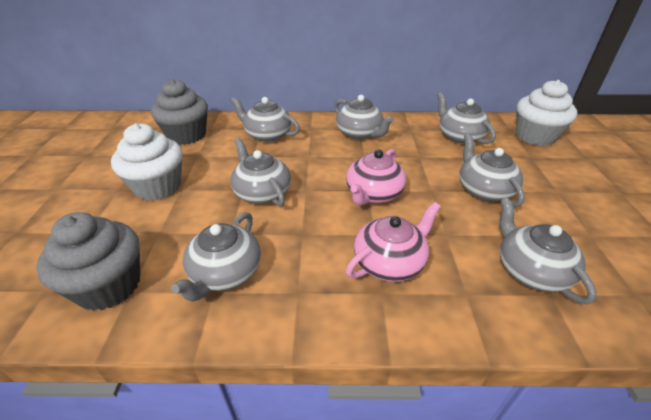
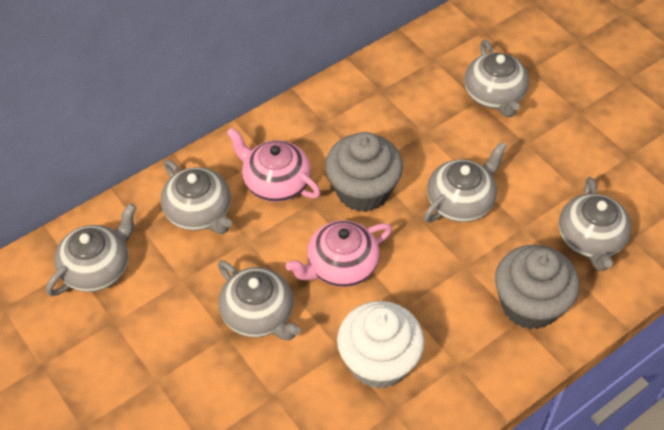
grey teapot: [171,212,261,302] [230,138,291,207] [231,97,300,142] [334,95,394,140] [437,92,496,144] [460,133,525,207] [499,198,597,304] = 7 -> [46,203,137,296] [161,159,232,234] [218,260,301,340] [424,142,507,223] [464,40,529,117] [559,177,631,271] = 6
white cupcake: [111,123,182,201] [516,80,577,146] = 2 -> [337,301,425,389] = 1

